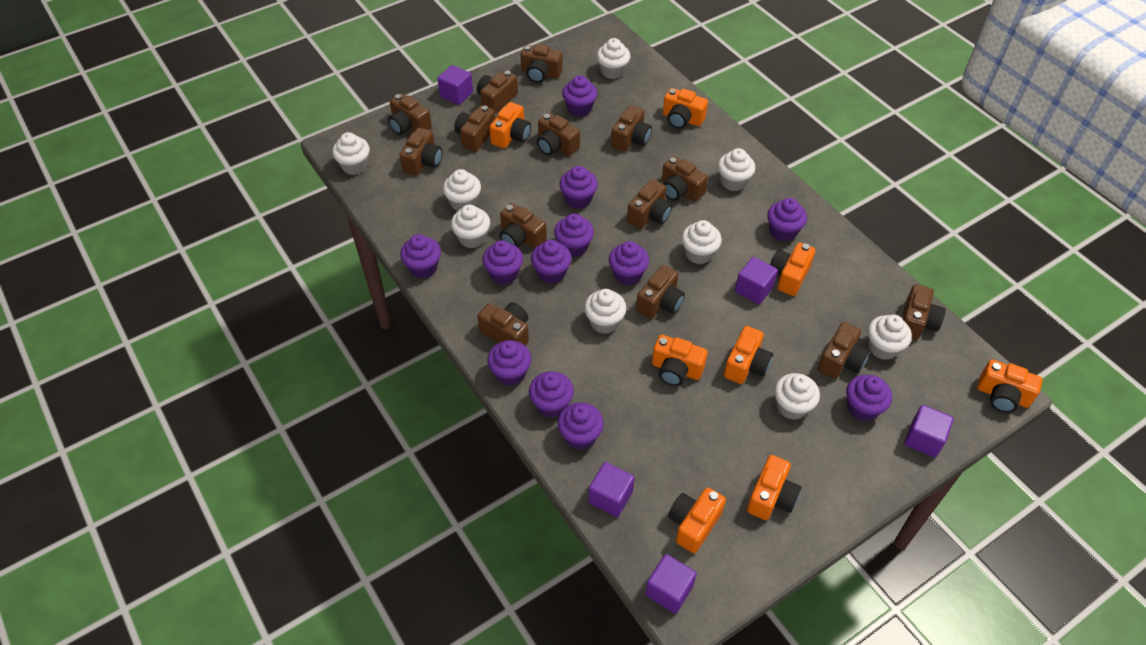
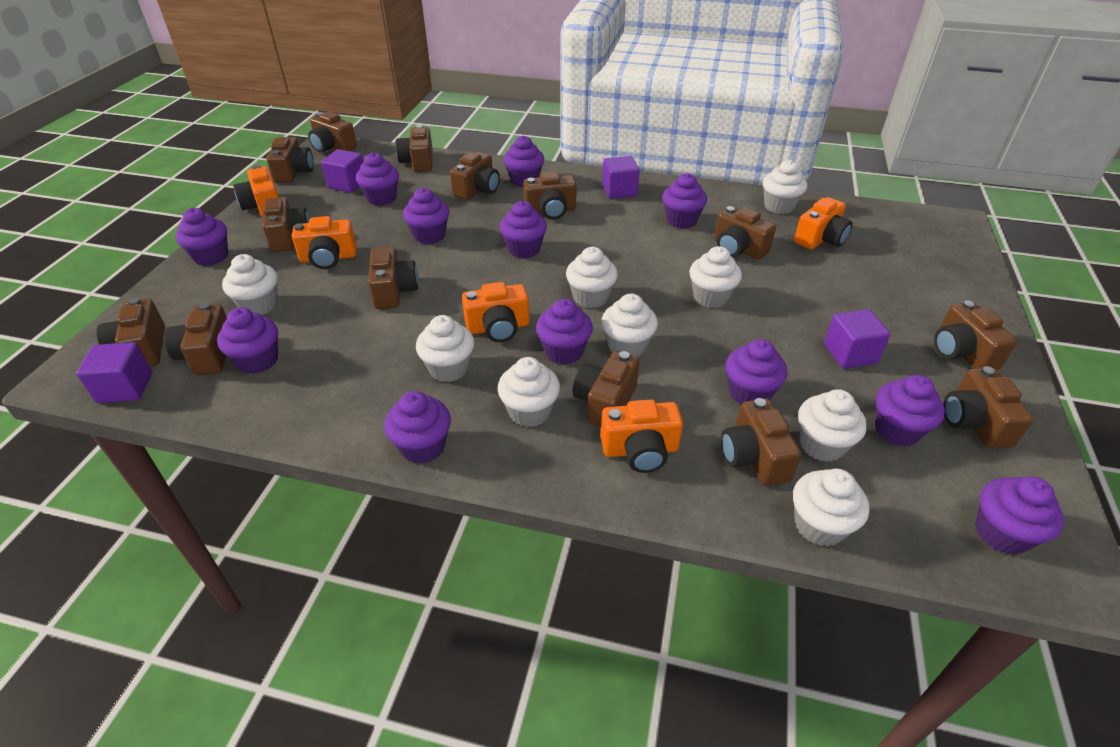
orange camera: [489,102,531,149] [652,335,708,386] [663,88,708,129] [668,487,726,553] [724,326,773,384] [747,455,802,520] [770,242,816,296] [977,360,1043,413] = 8 -> [233,165,279,217] [292,216,356,269] [462,282,530,342] [601,400,683,473] [794,197,853,250] = 5
purple cube: [437,65,473,105] [588,462,635,517] [645,554,697,614] [735,257,778,305] [904,405,954,457] = 5 -> [76,342,152,403] [321,149,364,193] [602,156,640,199] [824,309,891,369] = 4

